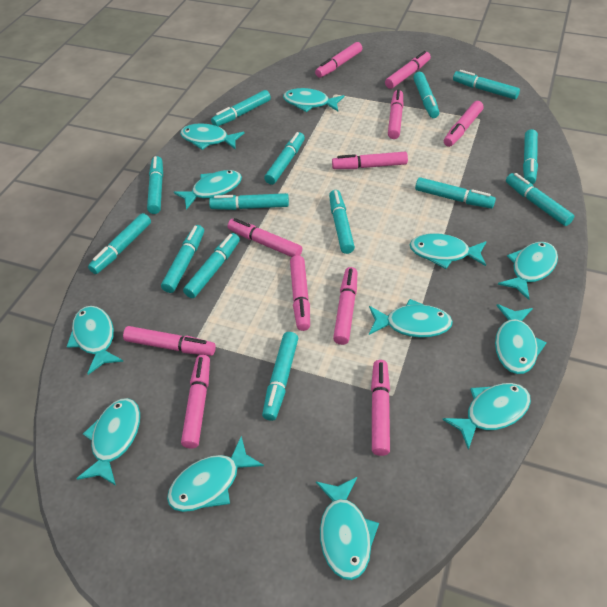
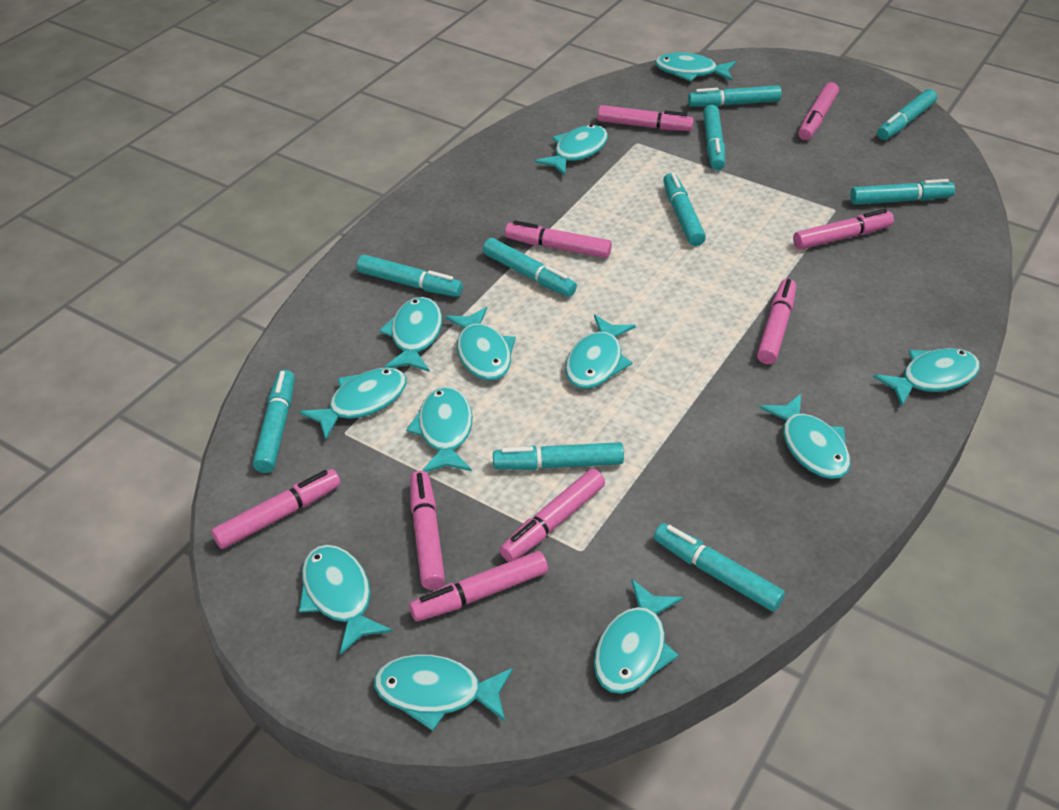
pink marker: [123,326,216,356] [181,355,210,449] [228,218,302,257] [290,255,310,331] [315,42,362,78] [332,152,408,169] [333,267,357,345] [371,360,390,456] [385,51,431,89] [388,89,404,139] [444,101,484,147] = 11 -> [211,469,341,549] [409,551,548,622] [410,471,445,589] [500,469,605,562] [505,221,612,258] [598,105,694,131] [757,279,796,364] [793,209,894,250] [798,82,839,140] = 9
turquoise marker: [88,213,151,274] [147,156,163,214] [161,225,204,293] [183,233,240,298] [209,193,289,210] [211,90,271,126] [262,332,298,421] [264,132,305,185] [329,190,355,254] [413,72,439,118] [415,177,496,208] [453,70,520,99] [506,173,574,226] [523,129,538,184] = 14 -> [253,370,295,473] [357,255,463,297] [483,238,577,297] [493,442,624,470] [654,523,785,612] [663,172,706,246] [688,85,782,107] [703,105,725,170] [850,179,955,205] [877,89,937,140] = 10

